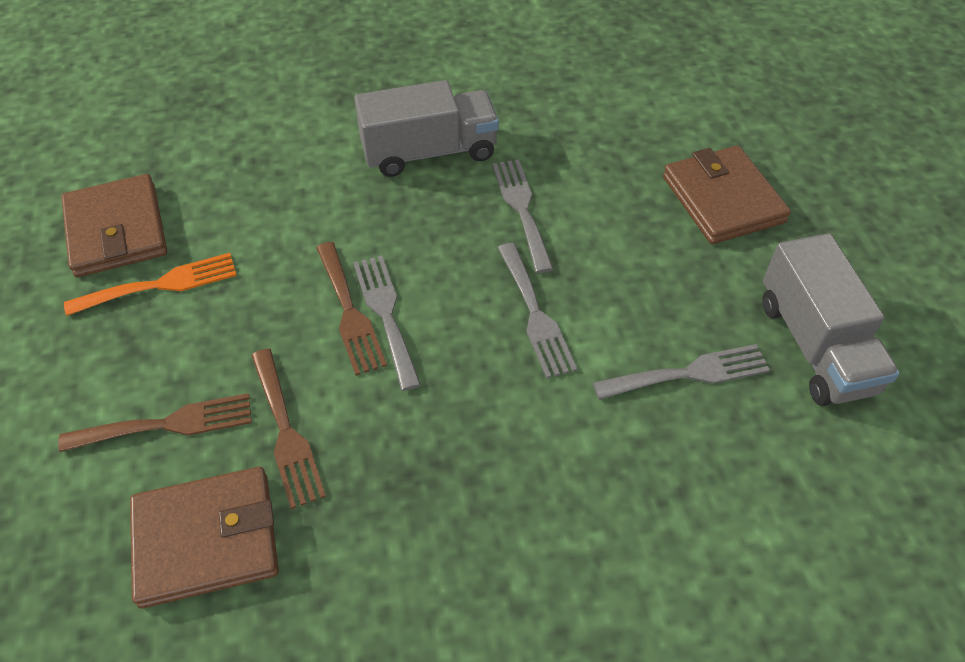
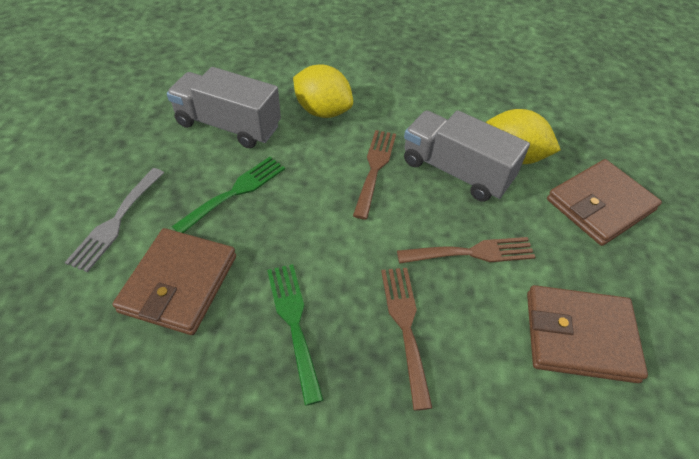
green fork: none = 0 -> [172,157,285,233] [267,264,324,406] = 2
grey fork: [353,255,421,391] [492,159,553,273] [498,243,577,379] [593,344,770,400] = 4 -> [65,168,164,272] = 1
orange fork: [64,253,237,316] = 1 -> none = 0
yellow lemon: none = 0 -> [293,64,353,118] [486,109,561,164] = 2

